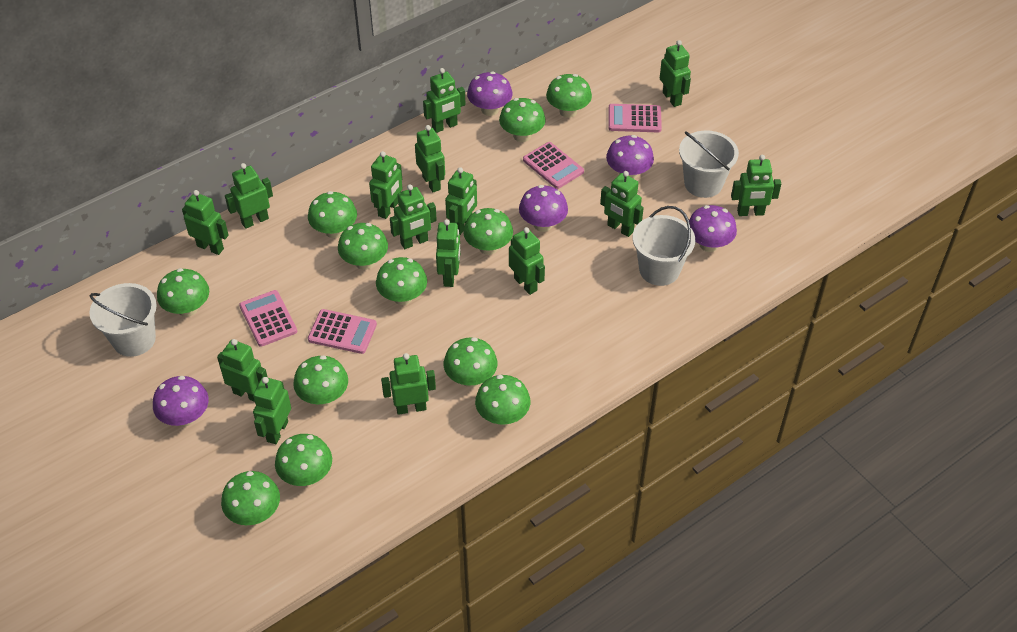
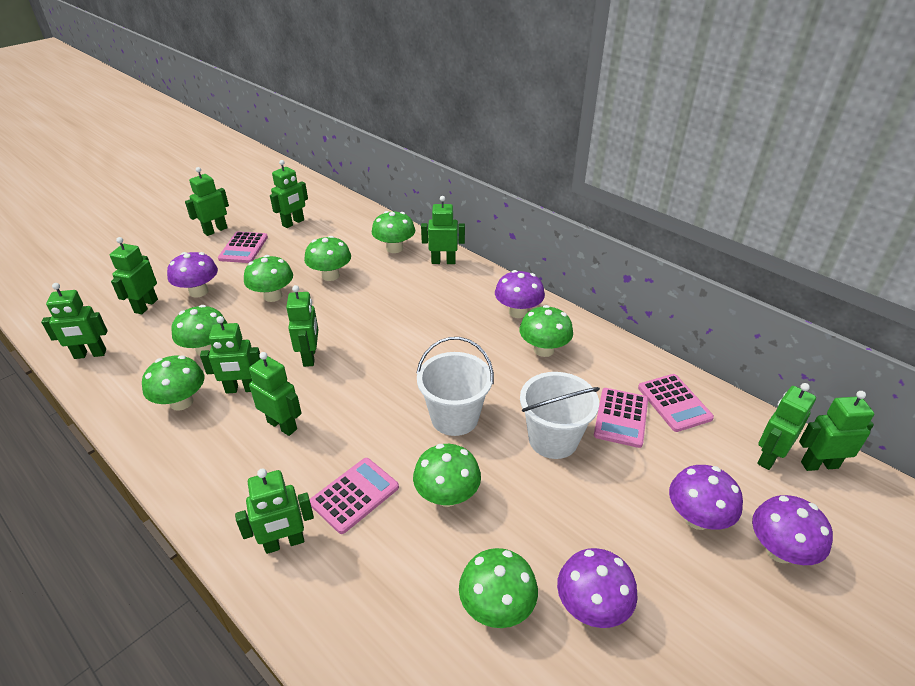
green mushroom: [157,268,209,317] [221,471,280,525] [275,434,332,486] [293,355,348,406] [308,191,357,238] [338,223,388,270] [376,257,427,305] [444,337,497,387] [463,208,513,255] [475,375,530,425] [499,98,546,142] [546,74,592,118] = 12 -> [142,355,204,411] [171,305,227,356] [244,255,293,302] [304,236,351,281] [372,211,415,253] [413,444,481,507] [459,548,538,628] [519,305,573,357] = 8
green robot: [182,190,229,255] [217,339,268,402] [225,163,273,229] [253,377,291,444] [369,151,402,219] [381,353,436,415] [390,184,437,249] [415,125,445,192] [423,68,466,133] [436,219,461,287] [445,167,477,235] [509,227,545,295] [600,171,644,237] [660,40,691,107] [731,155,781,216] = 15 -> [41,283,108,359] [110,237,158,314] [185,167,229,236] [200,316,261,394] [235,468,314,554] [249,352,302,436] [270,160,308,228] [286,285,318,367] [421,196,465,264] [757,383,816,470] [799,391,874,471] = 11
white bucket: [89,283,157,357] [633,206,695,286] [679,130,739,198] = 3 -> [416,337,494,436] [520,372,600,459] = 2

